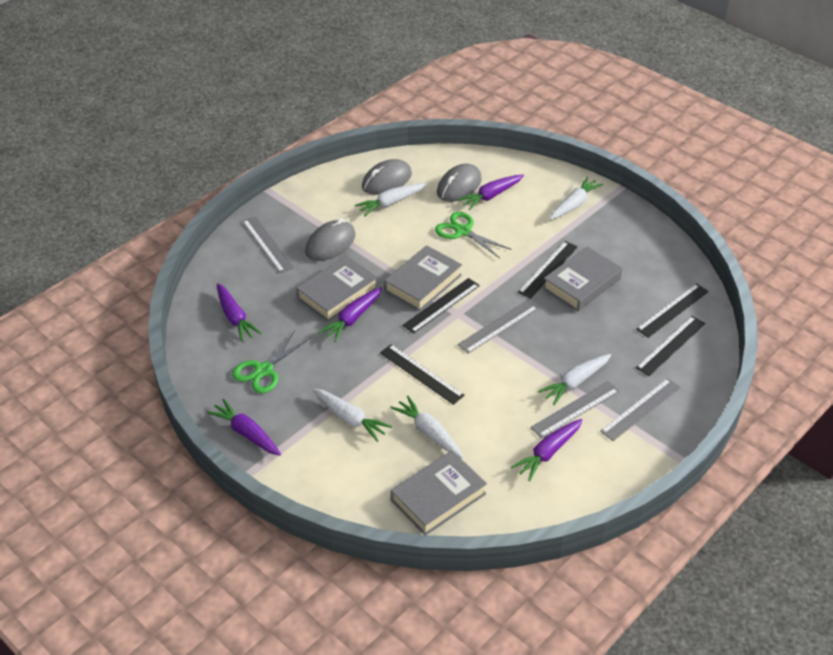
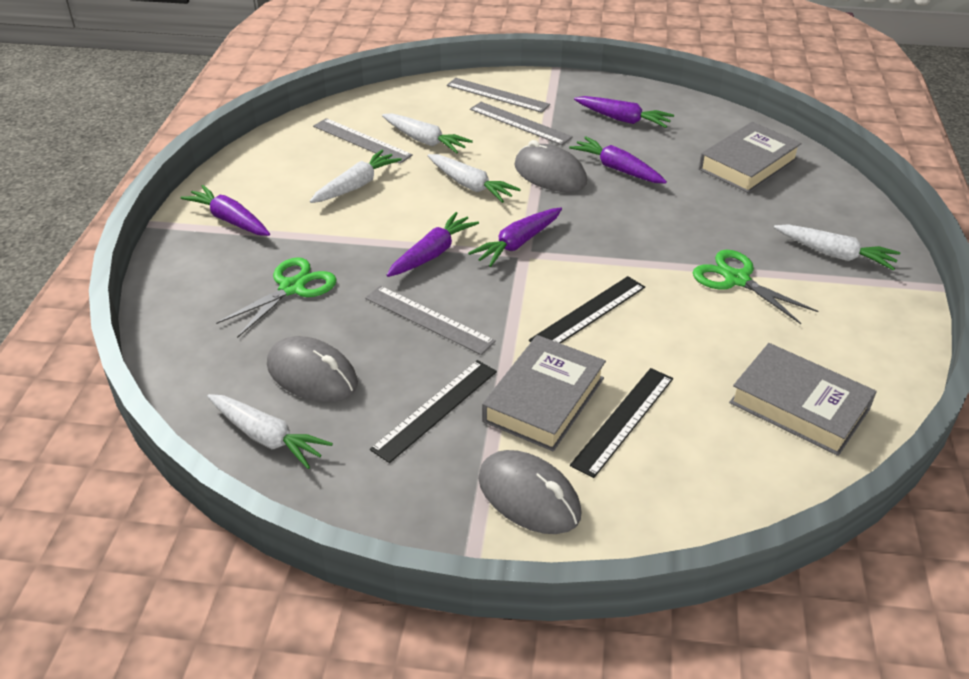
black ruler: [380,344,465,405] [403,278,480,334] [518,241,578,299] [636,283,709,338] [636,316,705,376] = 5 -> [370,360,497,463] [529,276,645,344] [570,368,673,478] = 3
grey book: [296,255,378,322] [384,245,462,311] [391,450,487,535] [543,246,622,312] = 4 -> [482,335,606,451] [699,122,802,193] [729,343,877,456] = 3

